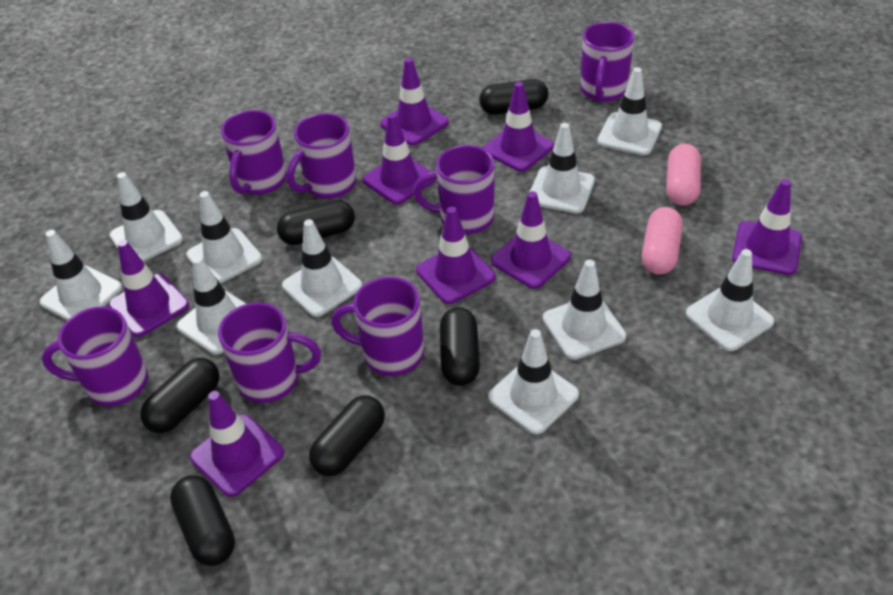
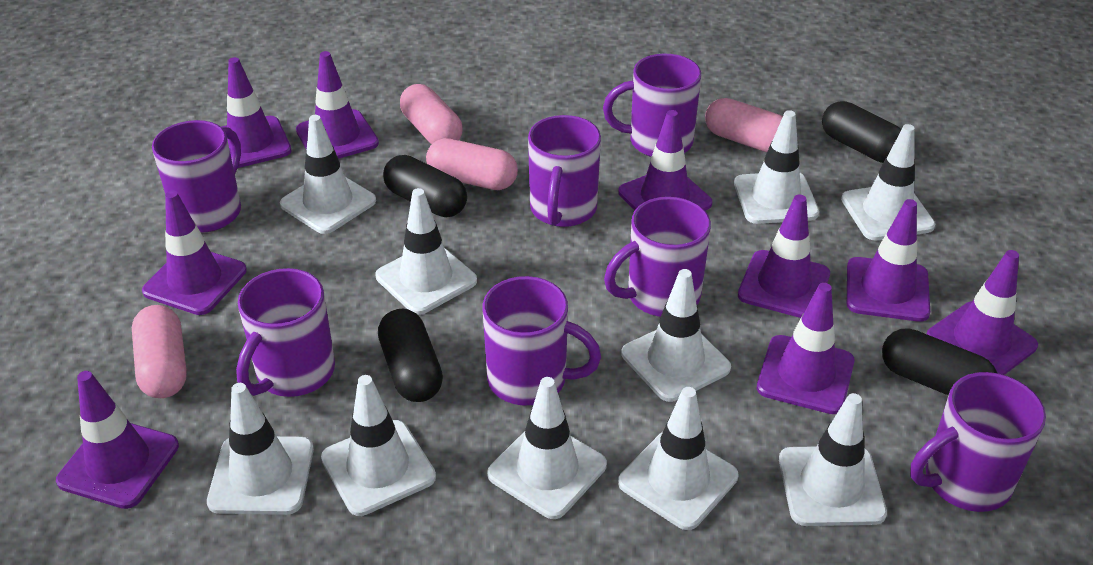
black capsule: [140,358,219,433] [170,475,235,566] [277,200,355,245] [309,395,385,476] [440,307,480,386] [479,79,549,115] = 6 -> [378,309,443,402] [383,155,467,217] [822,101,902,163] [882,328,997,395] = 4
pink capsule: [642,207,683,274] [667,144,701,206] = 2 -> [132,305,187,398] [400,84,463,144] [426,138,518,190] [705,98,783,152] = 4
purple traffic cone: [109,240,189,337] [190,391,284,497] [363,113,435,204] [380,58,449,145] [416,207,496,304] [483,82,554,172] [491,191,571,289] [732,179,802,275] = 8 -> [56,371,179,509] [142,191,247,315] [221,57,291,168] [296,51,379,159] [618,110,712,211] [738,194,830,318] [757,283,854,414] [847,199,930,322] [927,250,1038,375] = 9

